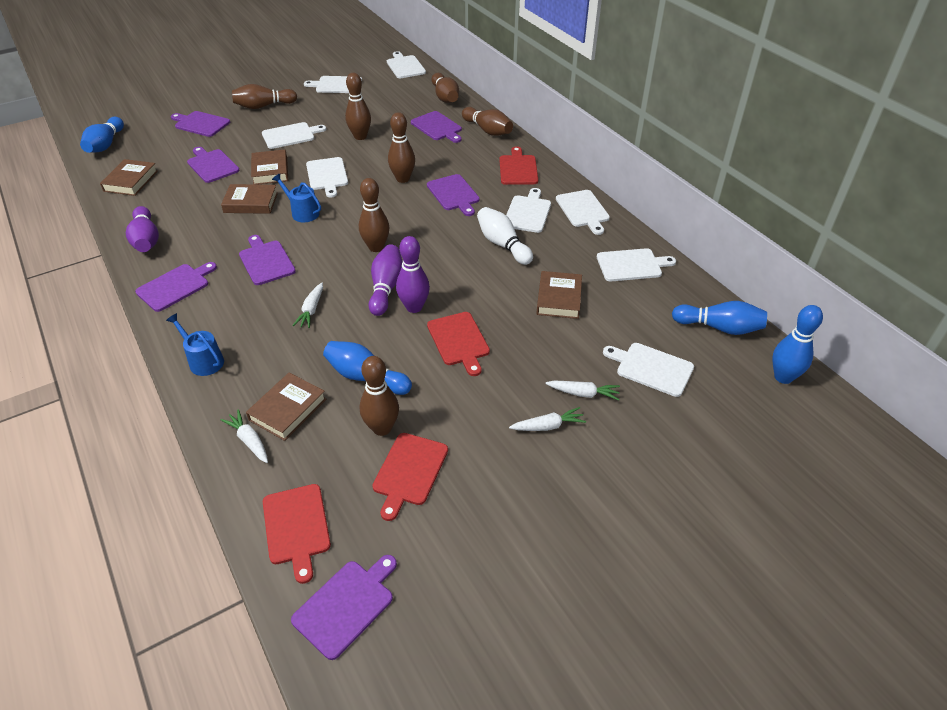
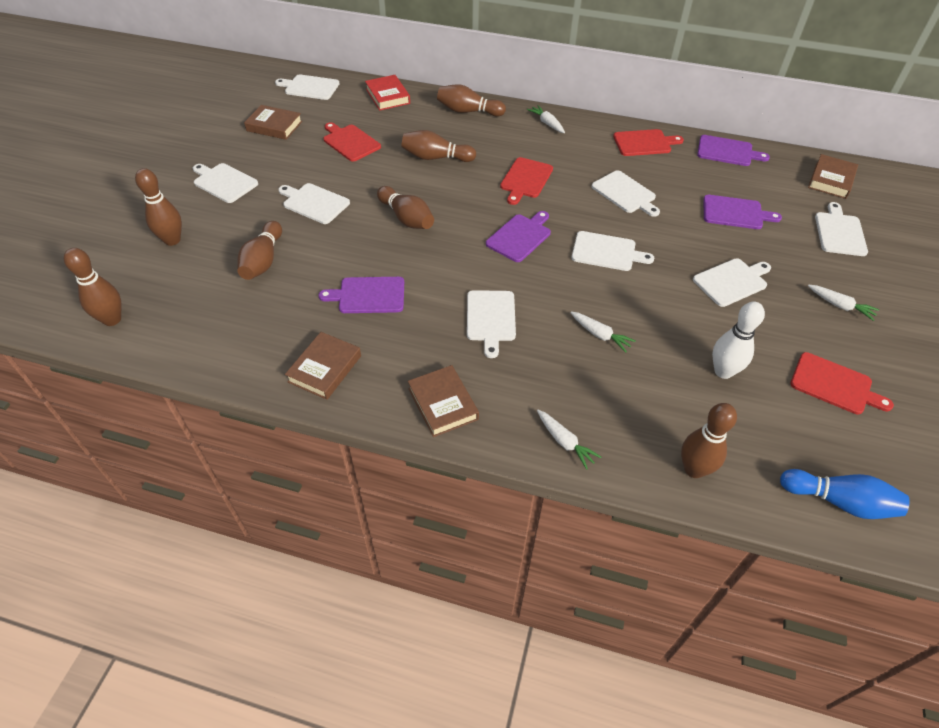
blue bowling pin: [80,117,124,153] [323,341,412,395] [672,301,767,335] [772,305,823,384] = 4 -> [780,469,910,519] = 1
blue watering can: [166,313,224,376] [272,174,321,222] = 2 -> none = 0
brown book: [100,159,158,196] [221,184,278,214] [246,373,326,441] [251,149,288,185] [536,271,582,319] = 5 -> [244,105,302,140] [285,332,361,400] [408,365,479,437] [808,154,858,199] = 4
purple bowling pin: [126,206,159,252] [368,244,403,316] [396,236,430,313] = 3 -> none = 0
purple cutting board: [135,262,217,312] [171,111,230,137] [187,147,239,183] [239,235,296,285] [291,555,397,660] [411,111,462,143] [427,174,480,216] = 7 -> [318,277,404,313] [486,211,551,262] [697,135,770,166] [703,195,782,229] = 4
red book: none = 0 -> [365,75,410,111] = 1

